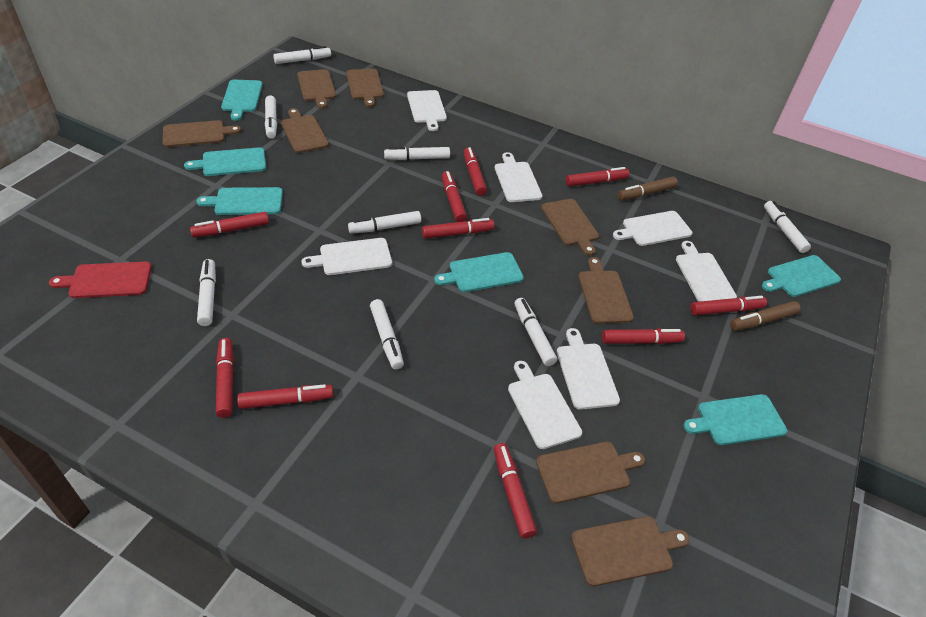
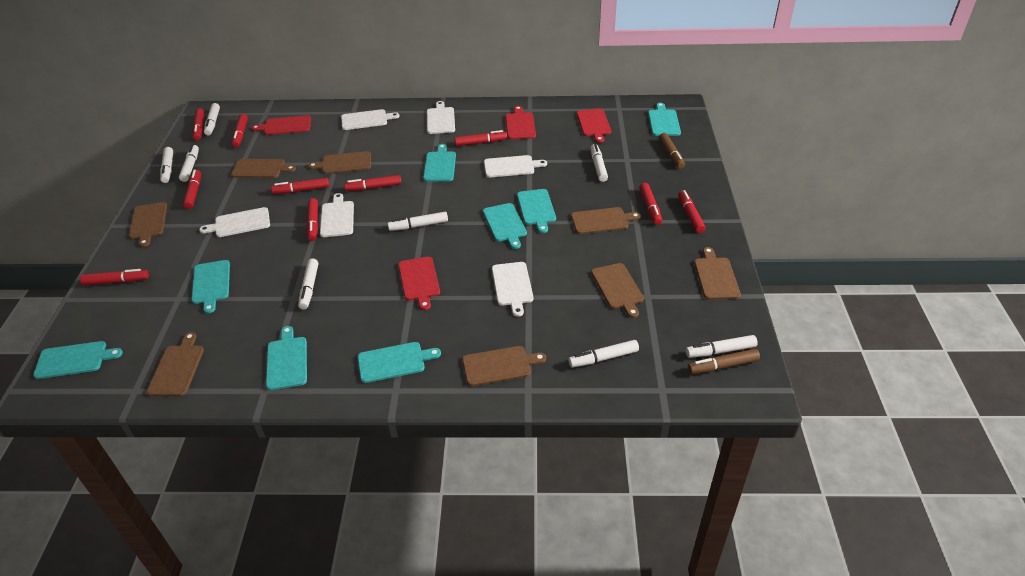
red cutting board: [49,262,152,298] = 1 -> [251,115,311,135] [398,257,440,310] [505,106,536,139] [577,109,611,143] = 4
turquoise cutting board: [184,147,266,176] [197,187,283,215] [221,80,263,121] [434,252,524,292] [683,394,788,445] [762,255,841,297] = 6 -> [33,341,123,379] [191,260,230,313] [266,326,307,390] [358,342,441,383] [423,144,456,182] [483,203,527,249] [517,189,556,233] [648,103,681,136] = 8
white cutting board: [301,238,392,275] [407,90,447,131] [495,152,542,202] [508,361,582,449] [557,328,620,410] [613,211,693,246] [676,241,737,302] = 7 -> [199,207,270,237] [320,193,354,237] [341,109,400,130] [427,101,455,134] [484,155,547,178] [492,262,534,317] = 6

